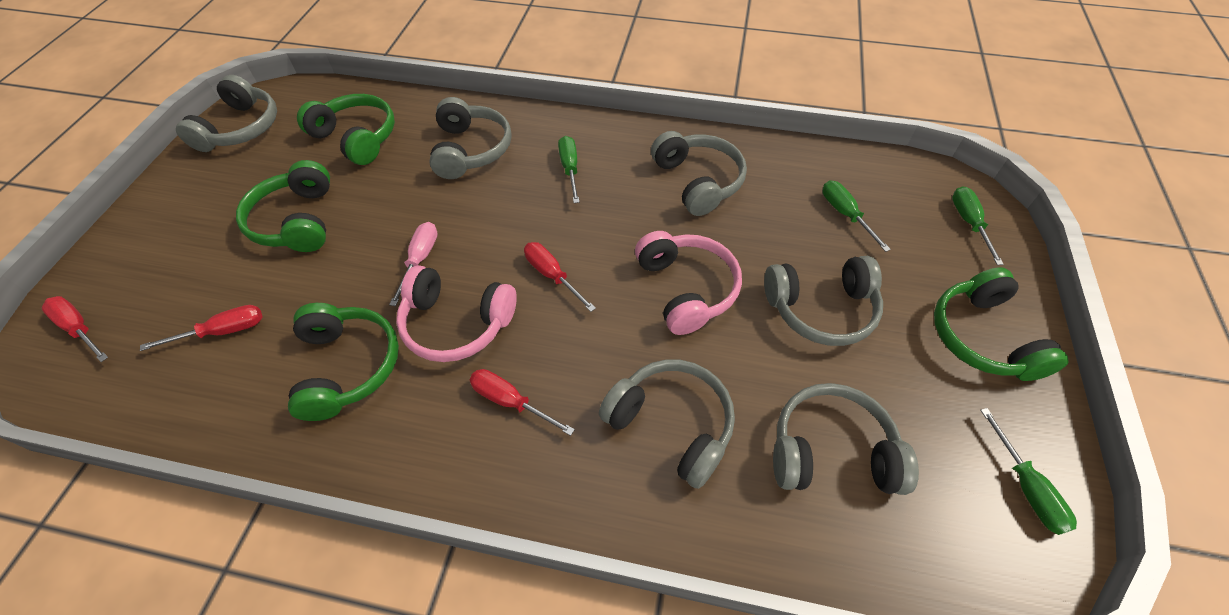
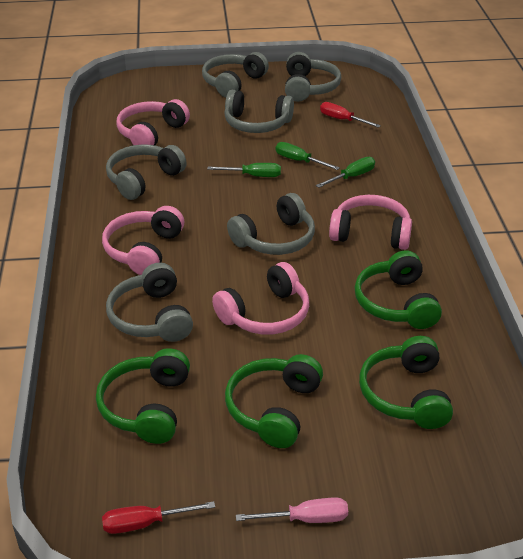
green screwdriver: [558,136,580,203] [823,180,891,252] [952,186,1004,265] [980,408,1077,535] = 4 -> [207,163,281,177] [276,142,340,170] [316,157,375,188] = 3
pink headphones: [396,265,517,362] [635,231,742,335] = 2 -> [102,206,184,275] [116,99,190,145] [212,262,309,335] [329,195,412,250] = 4
red screwdriver: [42,296,108,362] [140,305,263,351] [469,369,575,436] [524,242,596,312] = 4 -> [102,501,215,534] [320,102,381,128] = 2

